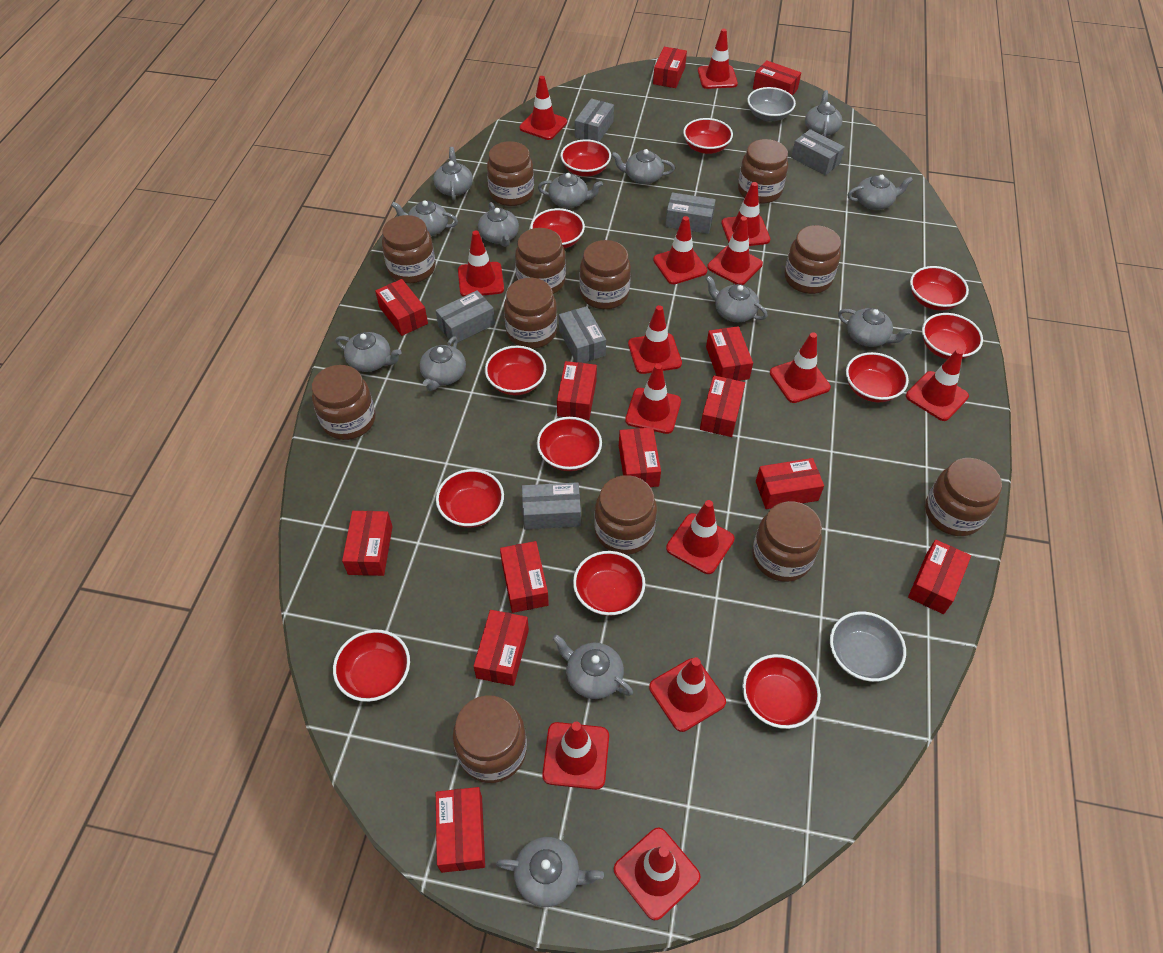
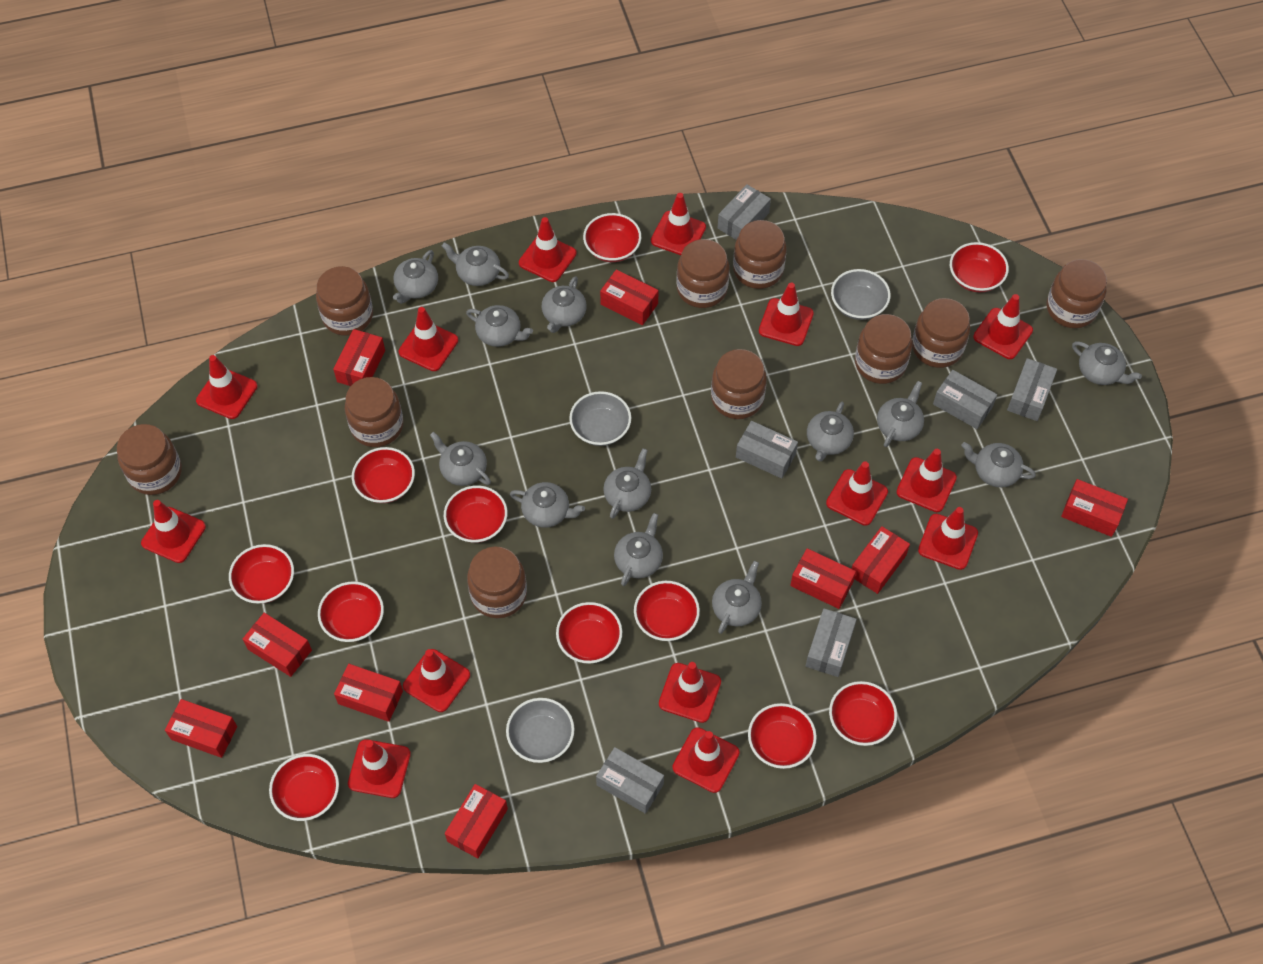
brown jar: [312,365,376,440] [382,215,436,283] [453,695,527,783] [487,141,534,206] [504,278,557,349] [515,228,566,294] [580,240,631,309] [594,475,657,555] [738,139,788,204] [752,501,822,582] [785,225,841,294] [925,458,1002,536] = 12 -> [117,424,182,495] [316,266,373,336] [345,377,403,447] [467,546,527,618] [677,239,730,308] [711,349,767,419] [733,220,787,289] [855,314,912,384] [912,298,970,368] [1047,259,1107,328] = 10
grey bowl: [747,87,796,122] [830,611,906,682] = 2 -> [506,698,575,763] [569,391,631,446] [831,269,891,320] = 3
red bowl: [333,629,410,702] [436,469,504,528] [485,346,546,395] [530,208,585,249] [537,417,602,471] [560,139,611,177] [573,551,645,616] [683,118,733,154] [742,654,821,729] [846,352,909,402] [910,266,969,311] [922,313,983,359] = 12 -> [229,544,294,604] [269,754,339,821] [318,581,384,642] [352,447,415,503] [444,486,508,543] [556,602,622,664] [583,213,641,262] [634,581,700,641] [748,703,817,769] [829,681,897,746] [950,242,1009,292] = 11
red box: [342,511,393,576] [375,279,428,336] [436,787,485,873] [474,610,529,686] [500,541,549,613] [557,361,597,420] [619,427,661,487] [653,47,687,88] [700,375,745,437] [706,326,753,381] [753,60,801,96] [756,458,824,509] [908,540,971,614] = 13 -> [165,699,237,758] [243,613,312,677] [333,329,385,386] [334,664,403,722] [445,784,508,858] [600,269,659,325] [790,548,856,609] [852,526,910,594] [1061,479,1128,537] = 9

